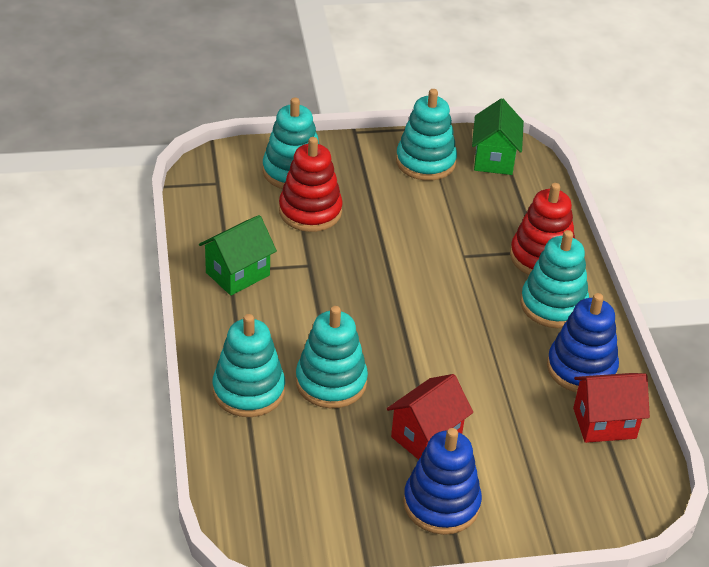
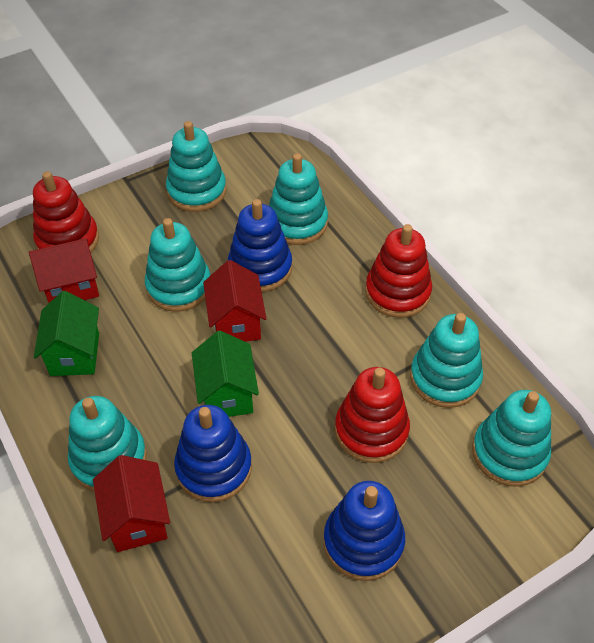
blue stacking toy: [403,428,482,535] [547,293,619,393] = 2 -> [174,405,252,502] [228,199,292,292] [323,481,405,581] = 3
red house: [387,374,473,460] [573,373,650,443] = 2 -> [29,238,99,303] [93,455,170,552] [203,260,267,342] = 3
red stacking toy: [279,137,343,232] [510,183,575,275] = 2 -> [33,171,99,252] [335,367,410,463] [365,224,432,318] = 3
turquoise stacking toy: [213,314,285,417] [263,97,319,189] [296,306,368,408] [396,89,457,181] [521,230,589,328] = 5 -> [68,396,147,492] [145,218,210,312] [166,121,226,212] [269,153,328,245] [410,313,483,408] [472,390,551,487] = 6

